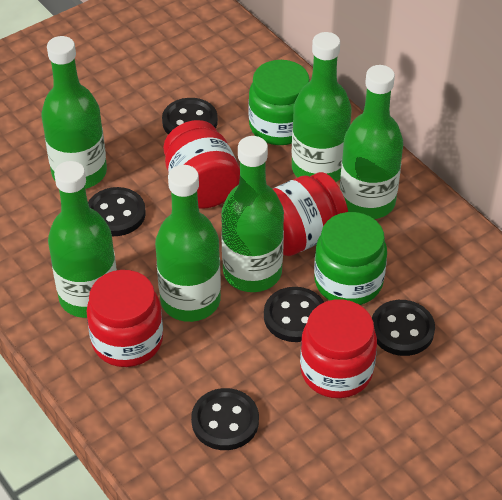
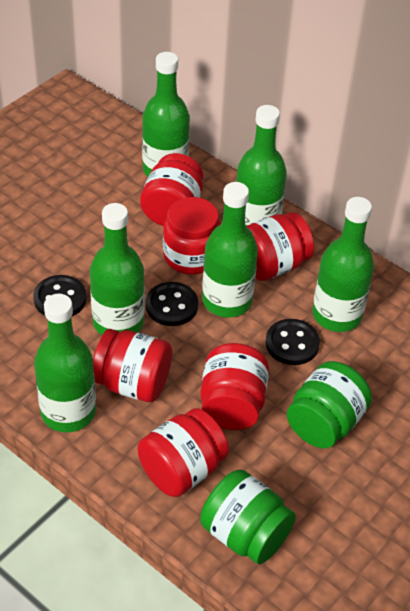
black button: [88,187,146,236] [162,98,218,134] [191,388,259,450] [264,287,324,342] [372,300,435,356] = 5 -> [33,275,87,317] [146,282,198,326] [266,319,320,365] = 3
red jar: [87,270,163,367] [163,120,240,209] [273,172,348,256] [300,299,377,398] = 4 -> [93,329,172,402] [138,408,229,497] [140,153,203,226] [163,197,221,274] [200,343,269,430] [246,212,314,281] = 6

